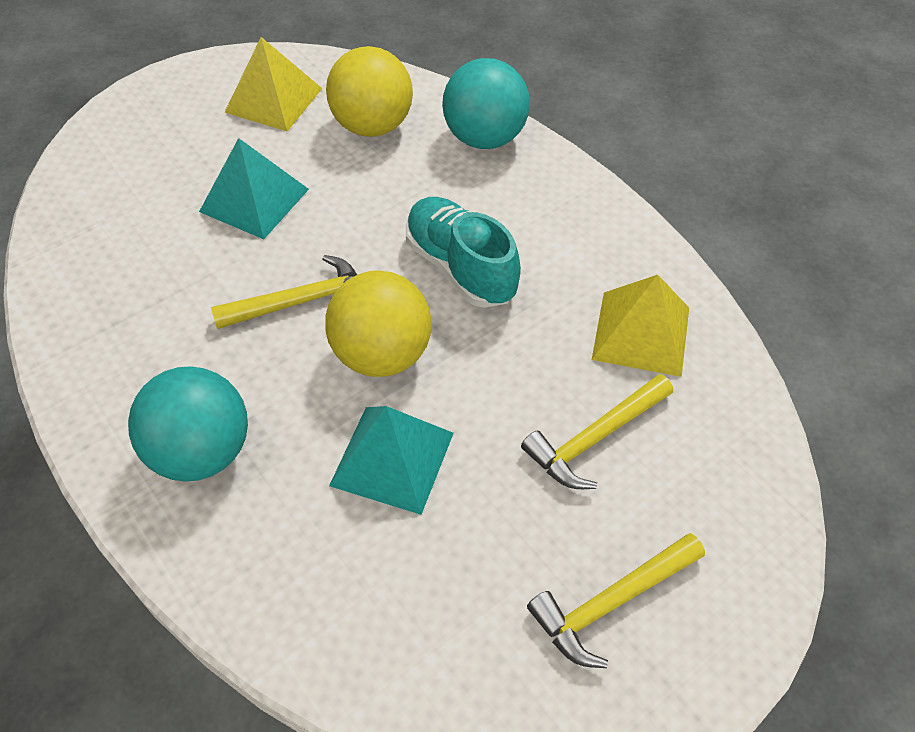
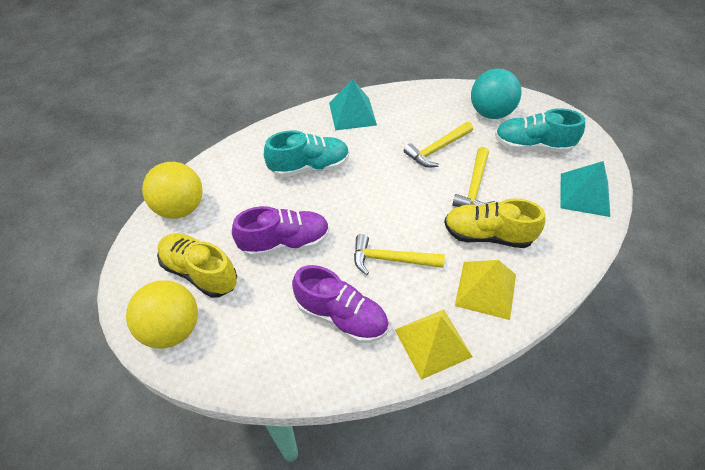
purple shoe: none = 0 -> [232,206,329,257] [292,265,389,343] = 2
turquoise ball: [128,366,248,482] [442,58,530,149] = 2 -> [471,68,521,119] = 1
turquoise shoe: [406,197,521,308] = 1 -> [264,130,349,177] [495,108,585,153] = 2
yellow shoe: none = 0 -> [157,233,237,298] [444,198,546,248] = 2

